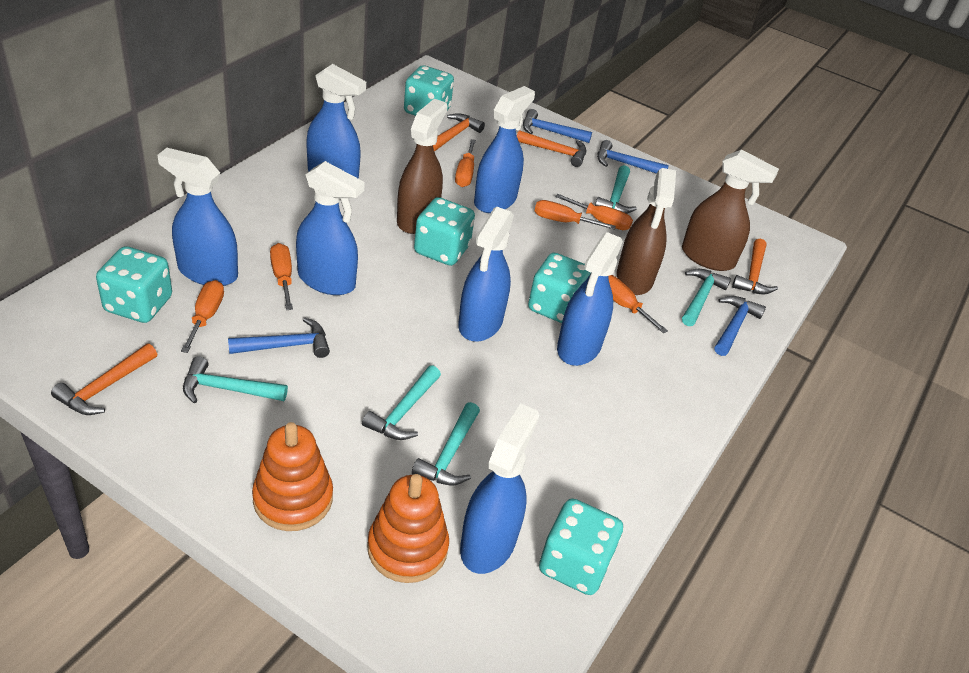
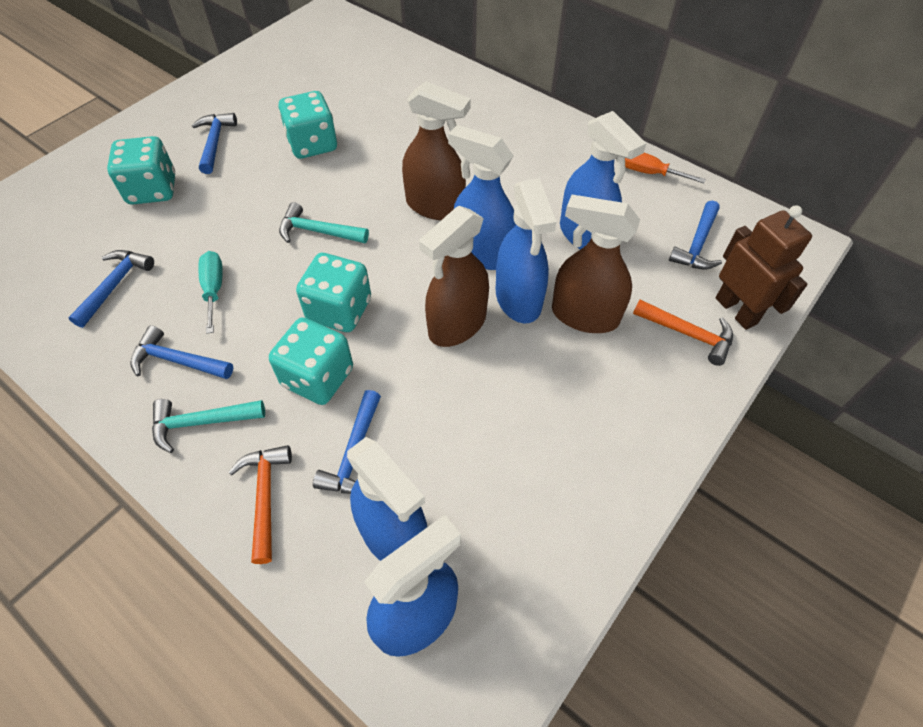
blue hammer: [228,318,330,358] [523,109,592,143] [597,140,669,174] [715,296,766,356] = 4 -> [68,250,154,328] [130,325,233,379] [192,113,237,174] [313,390,381,494] [669,200,722,269] = 5
blue spray bottle: [158,148,238,286] [296,161,365,295] [306,64,366,179] [458,207,514,342] [460,403,539,574] [474,86,535,213] [557,232,623,366] = 7 -> [347,437,427,561] [364,515,461,657] [448,125,516,270] [496,178,556,323] [560,111,647,250] = 5
brown robot: none = 0 -> [716,205,812,330] = 1
orange hammer: [51,344,157,415] [433,113,485,152] [517,130,586,167] [732,239,778,294] = 4 -> [228,445,292,564] [633,299,733,366] = 2
orange screwdriver: [181,280,224,353] [270,243,293,310] [455,139,476,187] [535,200,616,230] [556,194,633,230] [609,275,668,334] = 6 -> [625,153,706,183] = 1
orange stacking toy: [252,422,333,531] [367,474,449,583] = 2 -> none = 0
turquoise dice: [96,246,172,323] [404,65,454,116] [414,197,475,266] [528,253,591,323] [539,498,623,595] = 5 -> [107,136,175,205] [269,317,353,405] [278,91,337,159] [296,253,371,332] = 4
turquoise hammer: [183,357,288,403] [362,365,441,440] [412,402,480,485] [595,165,637,214] [682,269,731,326] = 5 -> [152,399,265,453] [279,202,369,243] = 2
turquoise screwdriver: none = 0 -> [199,251,223,334] = 1

